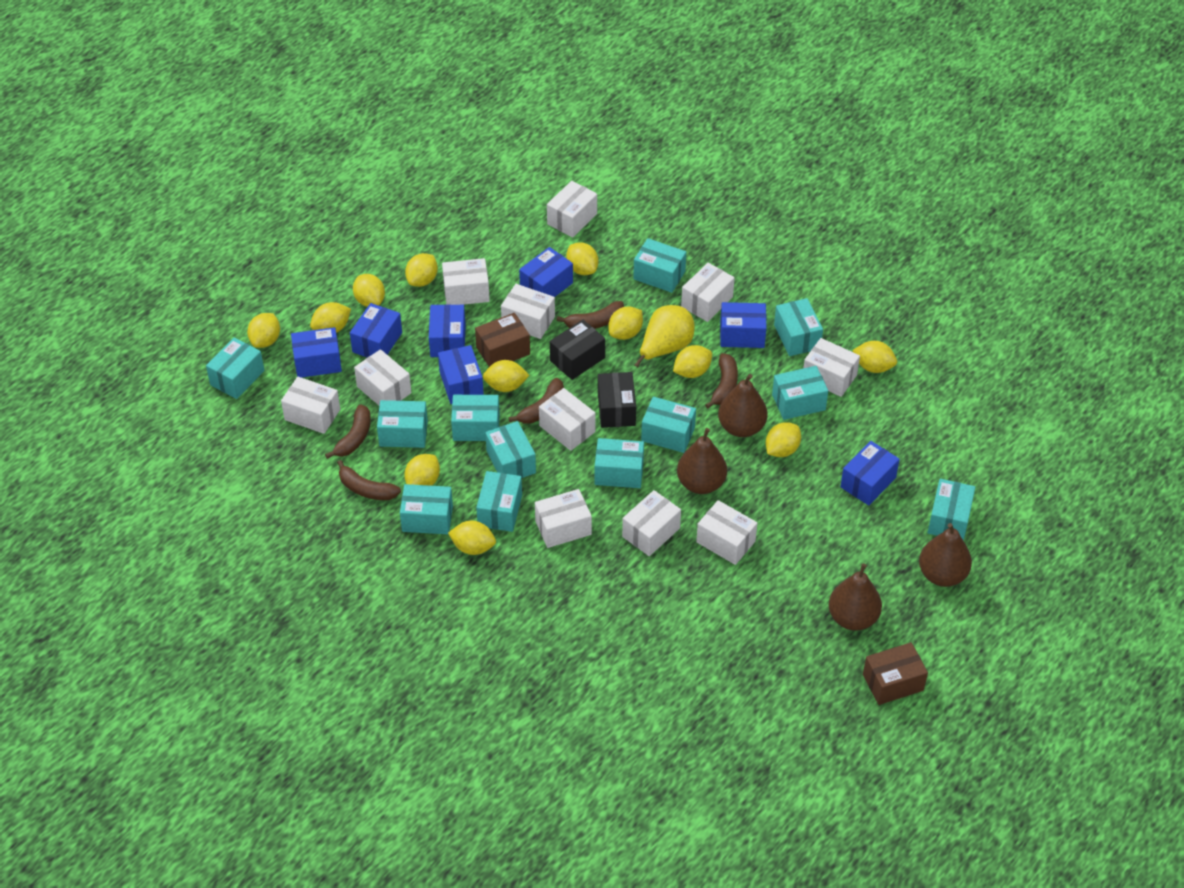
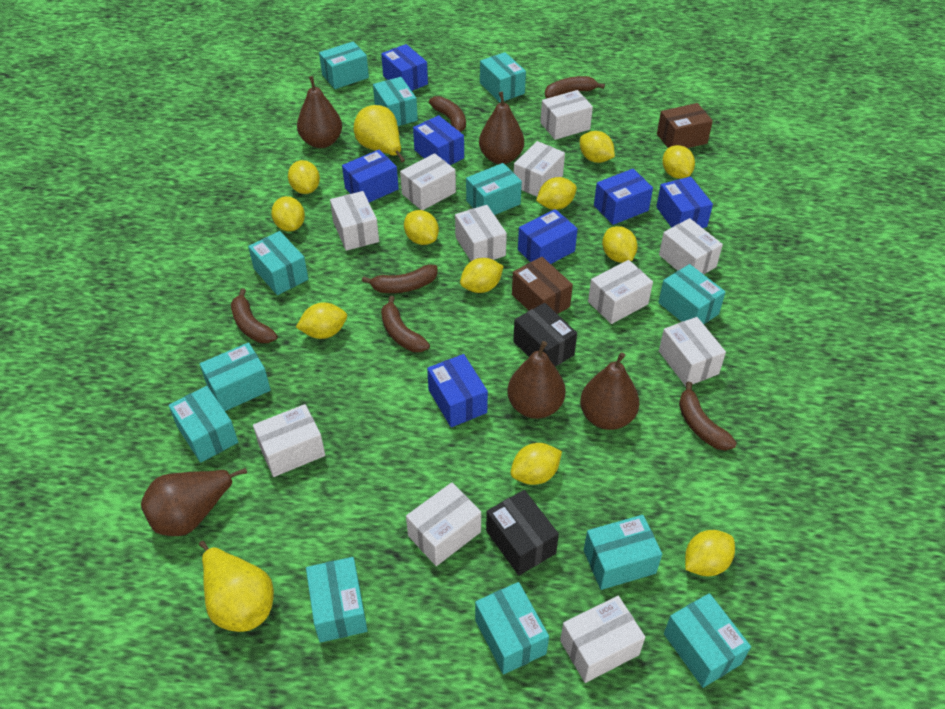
brown banana: [325,404,371,459] [337,460,401,500] [509,378,564,424] [556,301,624,329] [705,353,738,409] = 5 -> [231,288,278,343] [362,265,437,293] [381,296,430,352] [429,96,466,132] [545,76,605,98] [679,382,737,450] = 6
brown pear: [677,428,727,494] [718,374,767,437] [829,563,882,631] [919,523,972,587] = 4 -> [141,468,247,536] [297,76,342,148] [479,92,524,164] [507,341,566,419] [580,352,639,430] = 5
yellow lemon: [247,313,280,348] [310,302,351,333] [353,274,385,307] [404,454,440,486] [405,253,438,287] [448,521,496,555] [483,360,529,392] [566,242,599,275] [609,306,643,340] [673,345,712,378] [766,422,801,457] [852,341,897,373] = 12 -> [271,196,305,232] [288,160,320,194] [296,303,347,339] [404,210,439,245] [460,258,504,293] [511,443,562,485] [536,177,577,210] [580,131,615,163] [602,226,638,263] [662,145,695,179] [685,530,735,576] = 11
yellow pear: [635,305,695,367] = 1 -> [199,541,274,632] [354,105,405,162] = 2

